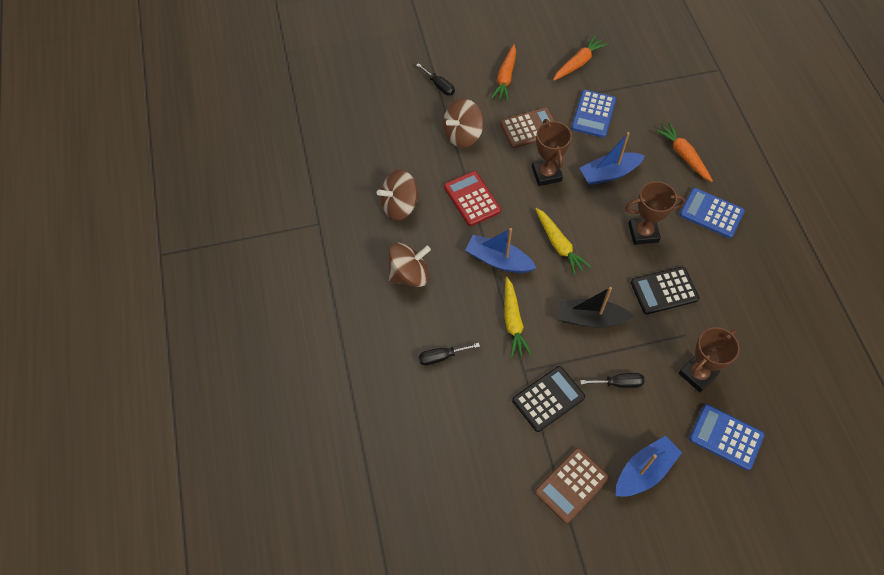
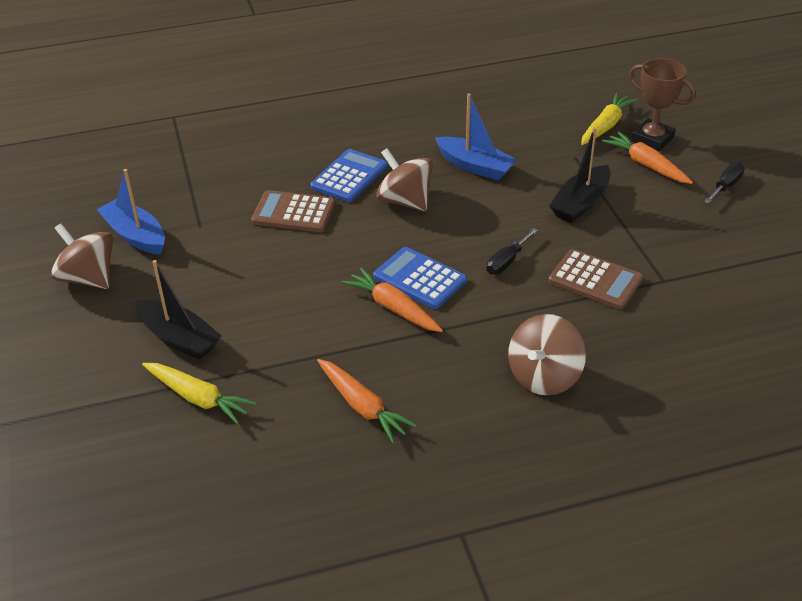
black boat: [558,287,634,328] = 1 -> [135,260,222,359] [549,127,611,223] = 2
black calculator: [512,366,585,432] [631,267,699,314] = 2 -> none = 0
black screwdriver: [416,63,455,96] [419,343,480,365] [580,373,645,388] = 3 -> [487,228,538,275] [704,162,745,204] = 2
blue boat: [465,228,536,273] [580,132,645,185] [616,436,682,497] = 3 -> [97,169,165,255] [435,93,517,181] = 2
blue calculator: [571,90,616,138] [679,188,745,238] [689,404,764,470] = 3 -> [310,149,387,202] [373,247,467,309] = 2
brown trophy: [532,119,572,186] [625,181,685,245] [678,327,740,392] = 3 -> [629,58,696,151] = 1
red calculator: [444,171,501,226] = 1 -> none = 0

